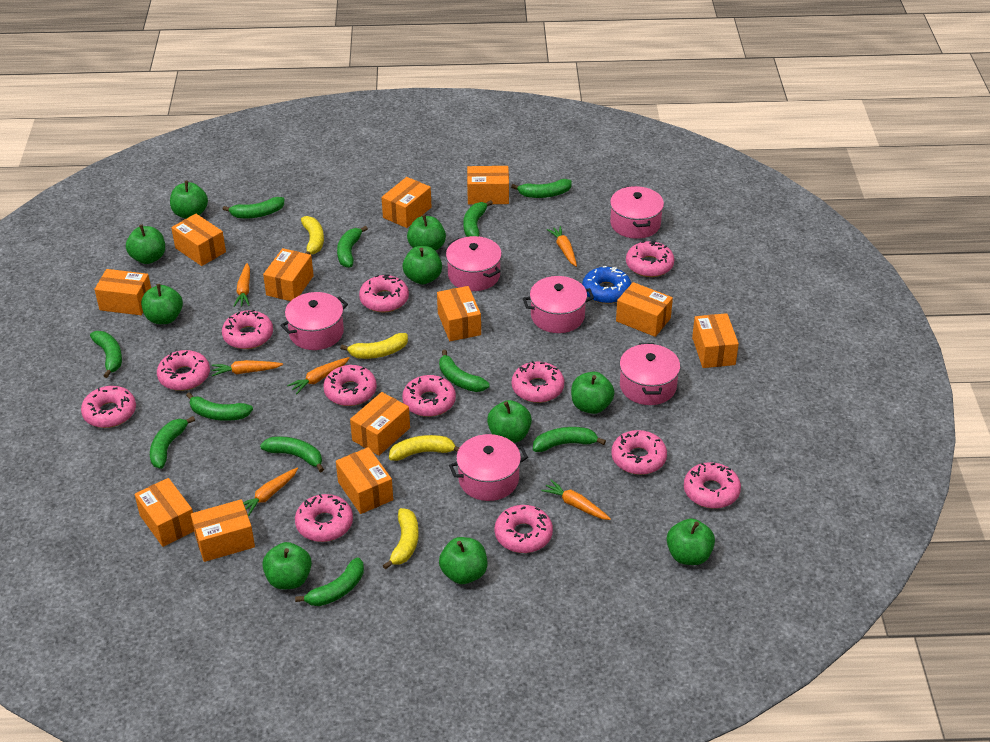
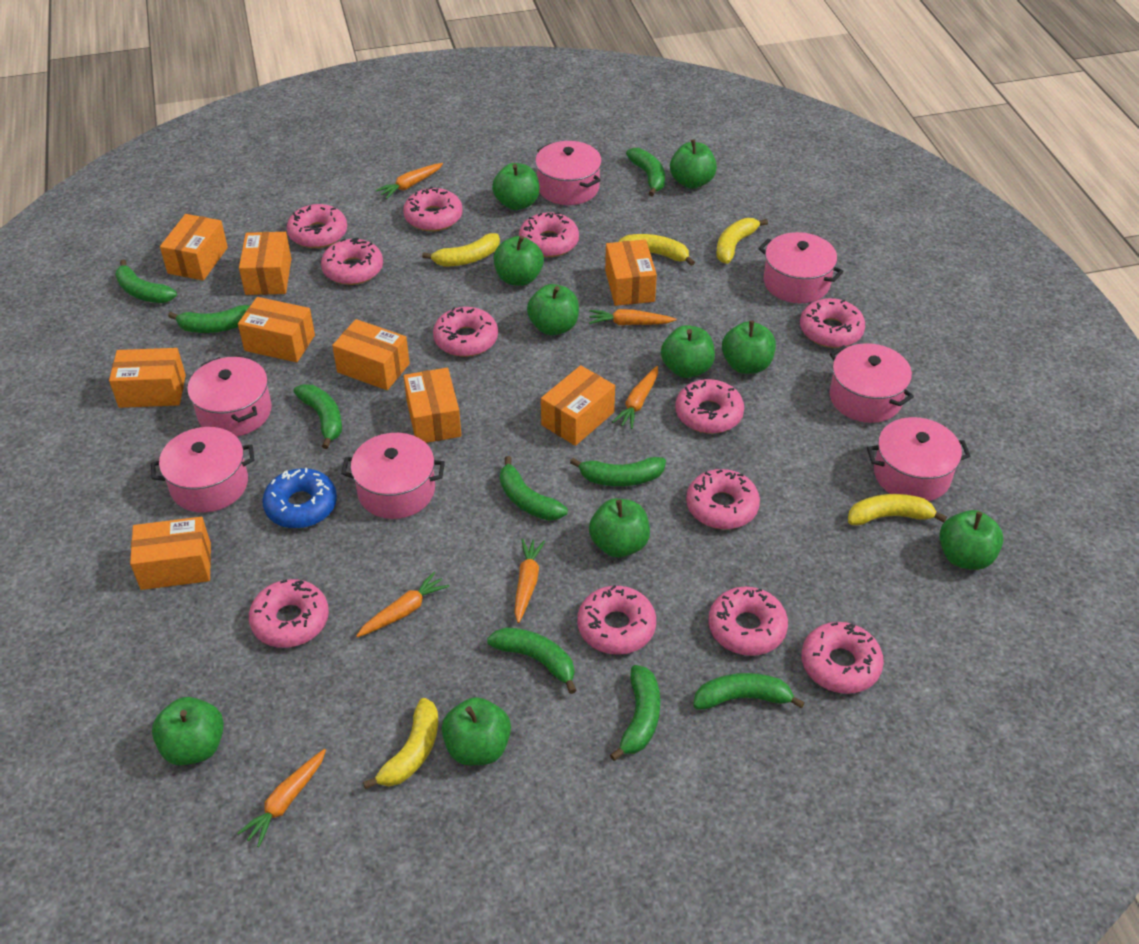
green banana: [90,331,122,378] [150,416,195,469] [186,392,253,421] [223,197,284,218] [260,436,324,473] [295,557,364,606] [337,226,368,268] [439,350,489,392] [463,200,493,237] [511,179,572,198] [533,427,606,452] = 11 -> [115,260,177,303] [168,305,251,333] [293,384,342,449] [487,627,577,694] [500,456,568,520] [570,457,666,486] [610,665,660,761] [626,148,665,196] [693,673,805,710] = 9
orange box: [94,269,151,315] [135,478,194,547] [171,214,226,266] [191,499,255,562] [263,248,314,301] [336,447,393,514] [350,392,410,456] [382,177,432,228] [437,286,481,341] [467,166,509,205] [616,282,673,337] [692,313,739,368] = 12 -> [109,348,186,408] [130,517,211,590] [160,214,228,280] [238,297,315,362] [239,232,291,295] [332,319,410,390] [404,368,461,443] [541,365,615,446] [605,240,657,306] = 9
pink pot: [280,292,348,350] [446,236,502,291] [449,434,528,501] [523,276,594,333] [610,186,664,239] [620,343,680,405] = 6 -> [151,427,255,513] [187,357,272,437] [341,433,445,519] [535,141,602,205] [758,232,843,303] [830,343,914,423] [867,417,970,501] = 7
yellow banana: [301,216,324,255] [340,333,408,359] [383,508,419,570] [389,435,459,461] = 4 -> [363,698,438,789] [422,233,500,267] [618,234,695,266] [716,218,768,264] [848,494,947,525] = 5

